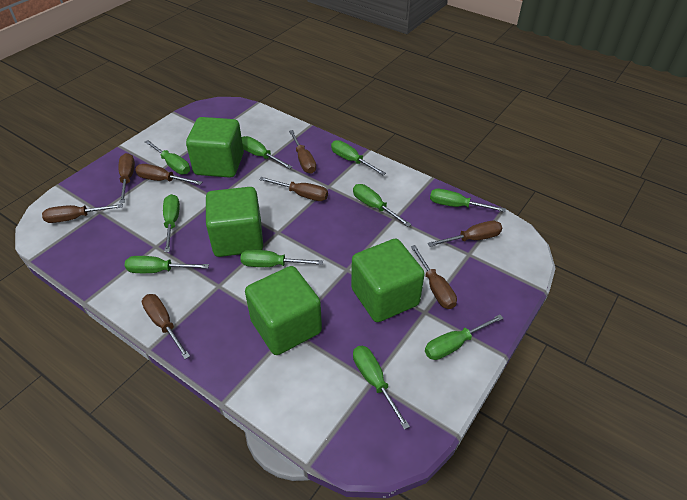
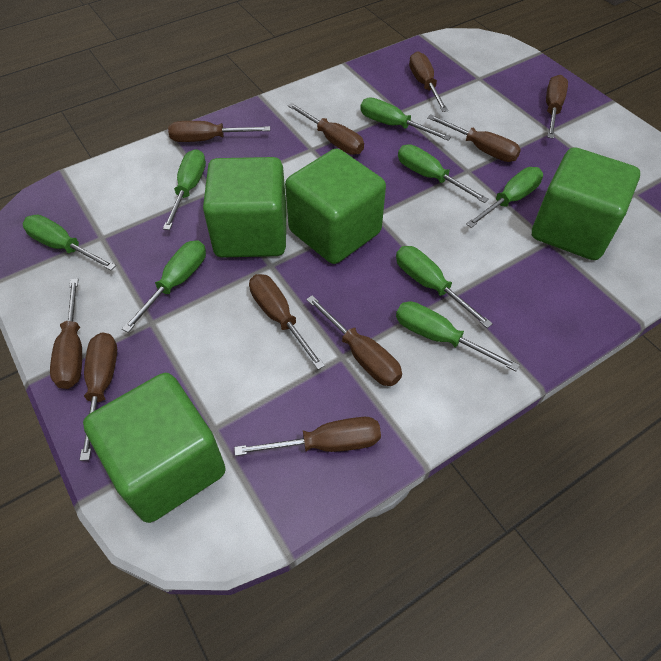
brown screwdriver: [42,204,123,223] [118,153,135,203] [135,164,202,185] [142,294,190,359] [259,177,328,201] [289,130,316,173] [411,245,457,309] [428,221,502,247] = 8 -> [50,278,82,389] [80,332,117,461] [168,121,270,142] [234,417,381,456] [249,274,325,370] [287,103,364,155] [306,295,402,386] [409,51,448,112] [427,114,521,162] [546,75,568,139] = 10
green screwdriver: [124,256,209,273] [145,140,190,174] [163,194,180,252] [240,249,323,267] [242,136,292,169] [331,140,386,175] [353,184,411,227] [353,346,410,430] [425,314,504,360] [430,189,506,212] = 10 -> [23,215,116,270] [122,240,206,333] [163,149,206,230] [360,98,451,141] [396,246,493,328] [396,301,520,371] [398,145,489,203] [466,167,543,228] = 8

